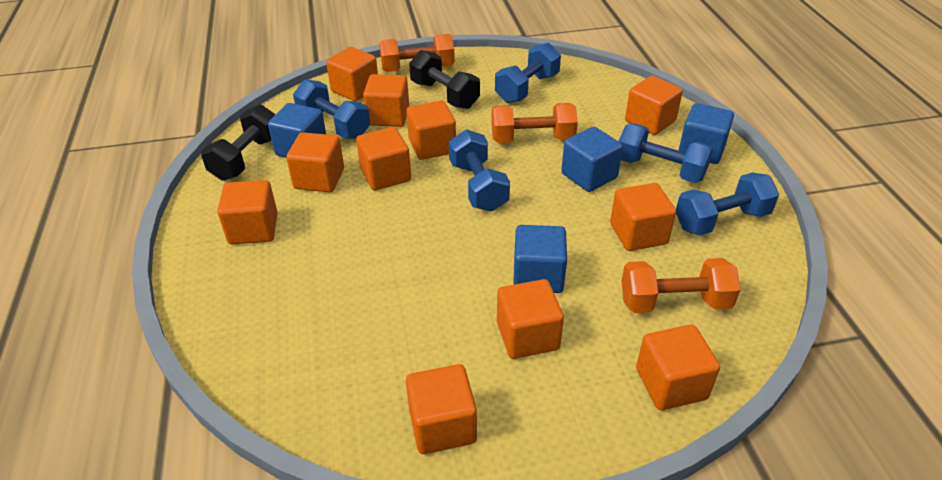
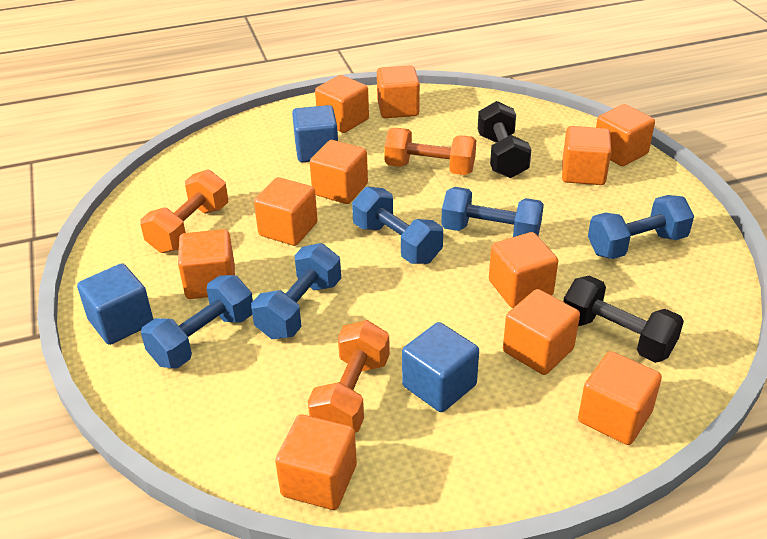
blue cube: [268,103,326,158] [513,225,567,293] [561,127,623,192] [678,103,734,164] = 4 -> [77,263,153,345] [292,105,338,162] [402,322,479,412] = 3

